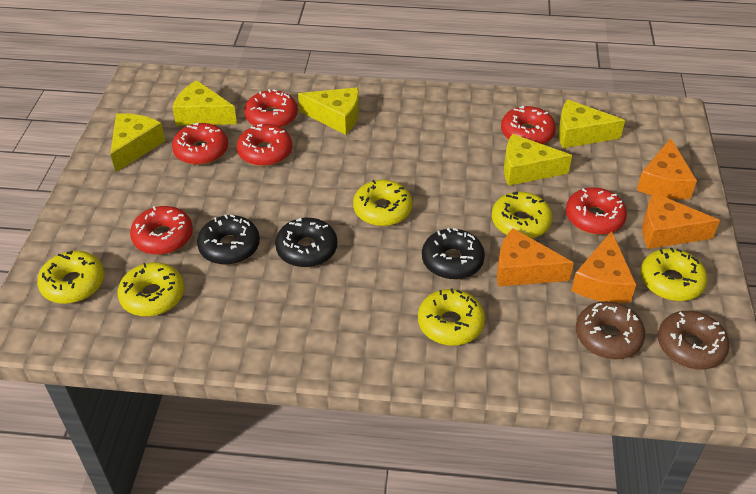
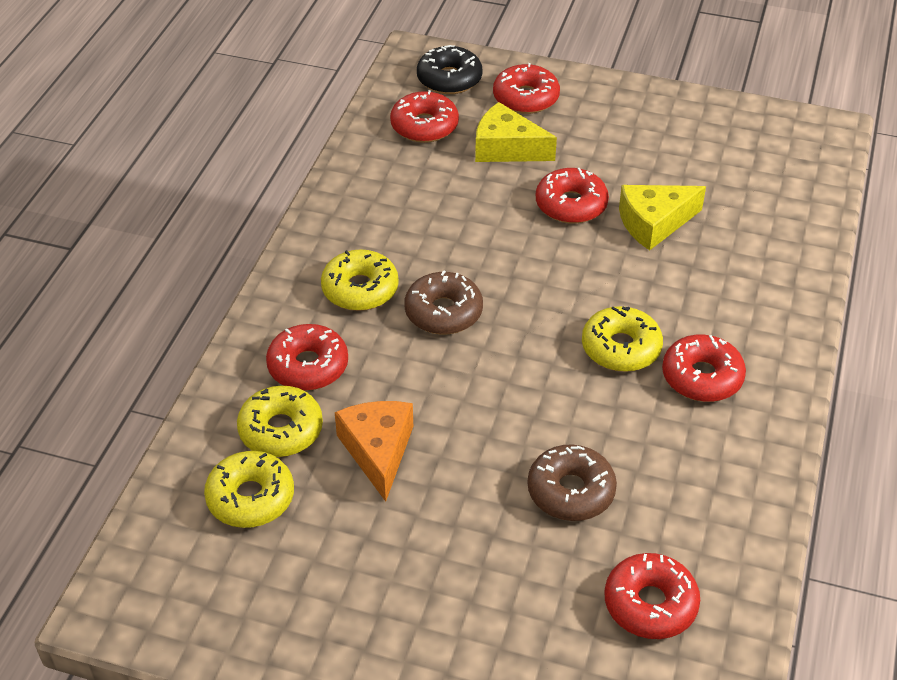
black donut: [197,215,260,265] [275,218,337,267] [422,228,485,280] = 3 -> [417,45,483,94] = 1
orange cheese: [497,228,574,286] [571,231,636,303] [637,138,697,200] [642,192,720,249] = 4 -> [335,401,413,502] = 1
yellow cheese: [110,113,165,172] [172,80,237,126] [298,87,359,135] [504,134,572,186] [558,99,625,148] = 5 -> [475,102,557,162] [619,185,706,250] = 2
yellow donut: [37,251,104,304] [118,262,184,317] [353,180,412,226] [418,288,485,346] [492,192,552,239] [641,248,707,301] = 6 -> [204,451,294,528] [237,386,323,457] [321,249,399,311] [582,306,663,372] = 4

